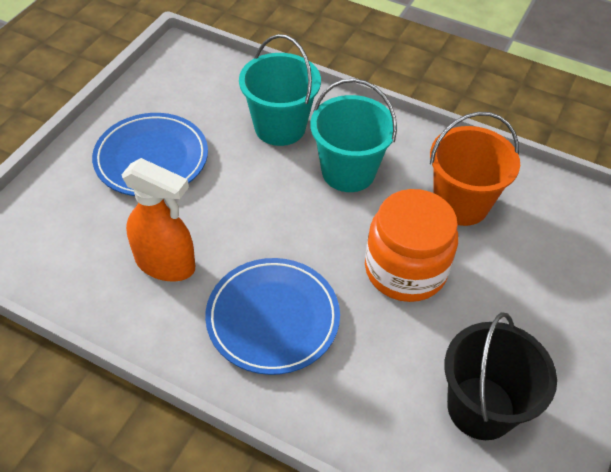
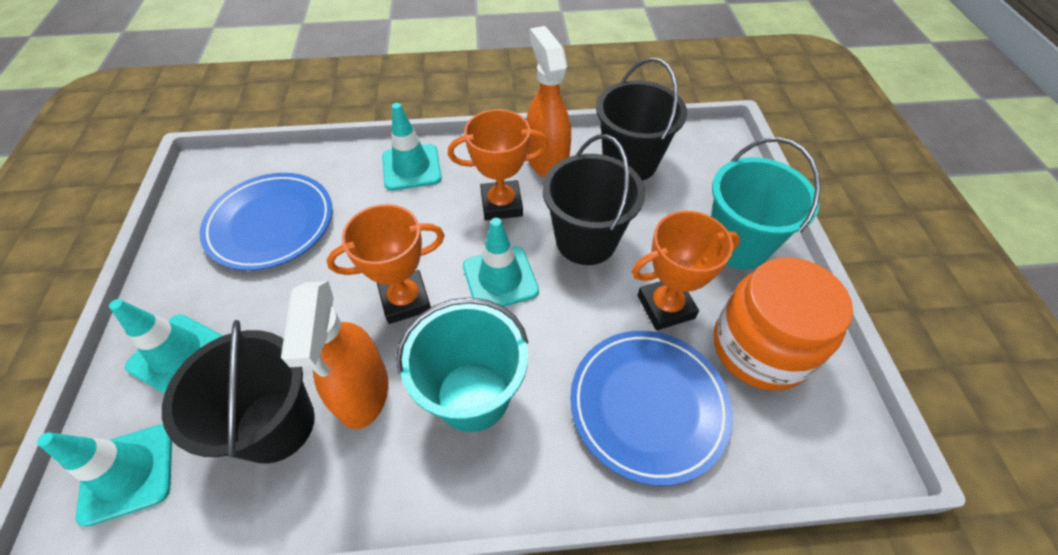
black bucket: [444,312,557,440] = 1 -> [162,320,315,464] [543,134,645,265] [596,57,687,181] = 3
orange bucket: [430,112,520,226] = 1 -> none = 0
orange spray bottle: [121,158,195,282] = 1 -> [281,281,388,429] [527,26,571,178] = 2
orange trophy: none = 0 -> [326,204,445,324] [448,109,548,220] [632,211,741,330] = 3
turquoise traffic cone: none = 0 -> [37,424,172,527] [109,299,222,394] [382,103,442,190] [463,218,539,307] = 4

